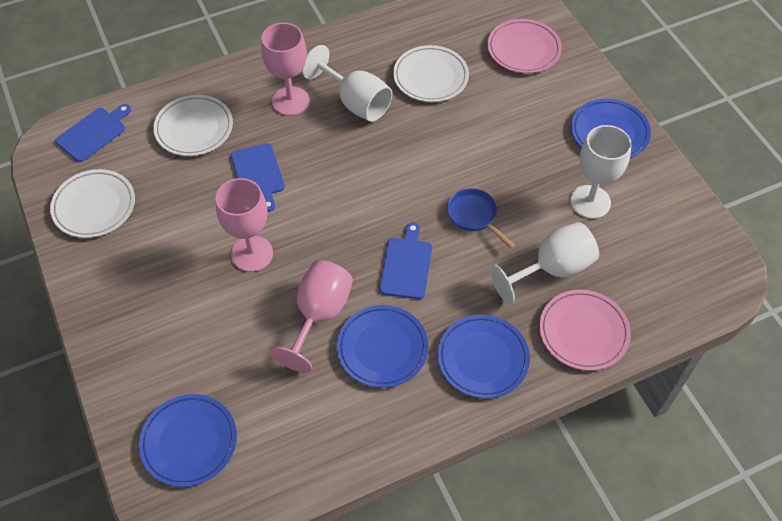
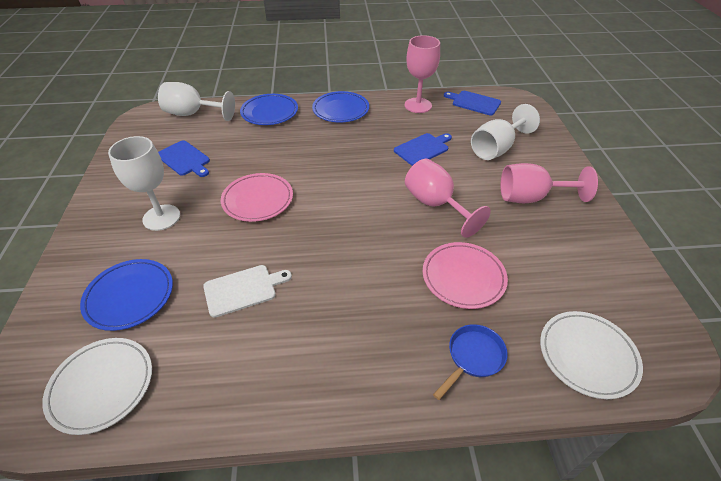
blue plate: [139,394,237,487] [337,305,429,388] [438,315,530,399] [571,99,651,158] = 4 -> [80,259,173,331] [240,94,298,125] [312,91,369,122] = 3
white cutting board: none = 0 -> [203,265,292,318] = 1
white plate: [50,169,135,238] [154,95,233,156] [393,45,469,102] = 3 -> [42,338,152,435] [540,311,643,399] = 2

